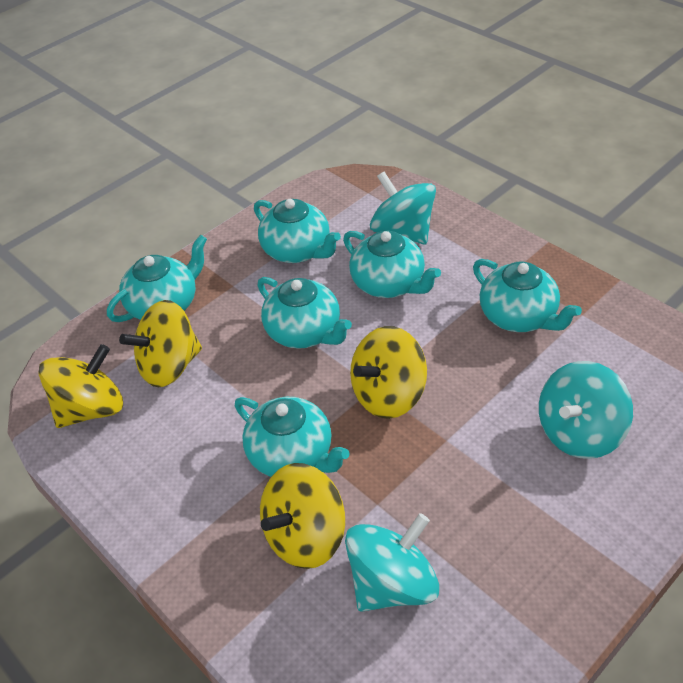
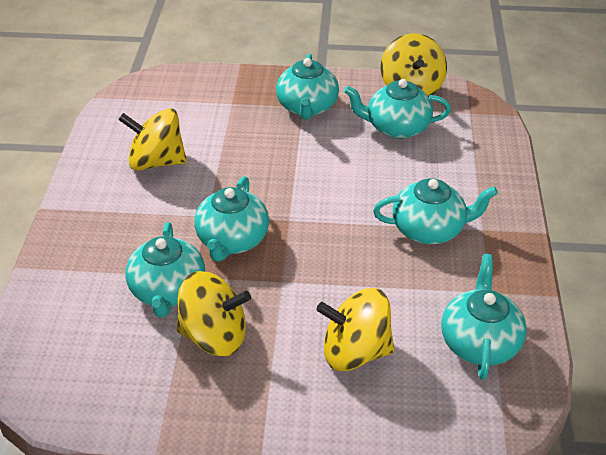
turquoise spinning top: [345,513,439,612] [370,172,436,244] [539,361,633,459] = 3 -> none = 0

